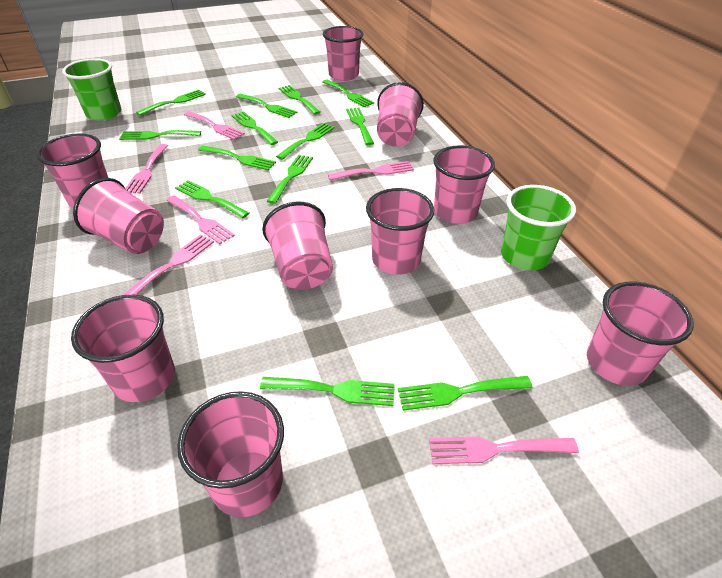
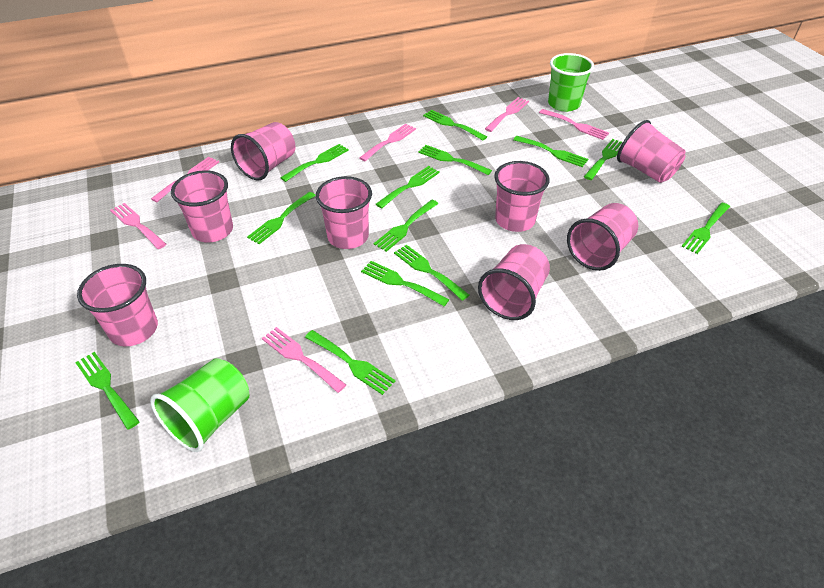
pink cup: [37,133,108,208] [71,295,175,402] [73,178,164,254] [177,391,284,517] [262,202,333,290] [323,26,363,81] [366,188,434,275] [377,82,424,147] [433,145,495,224] [587,282,694,386] = 10 -> [77,264,158,346] [171,170,233,242] [231,122,295,181] [316,176,372,249] [478,244,550,320] [494,161,550,232] [567,203,638,271] [617,120,685,183] = 8

